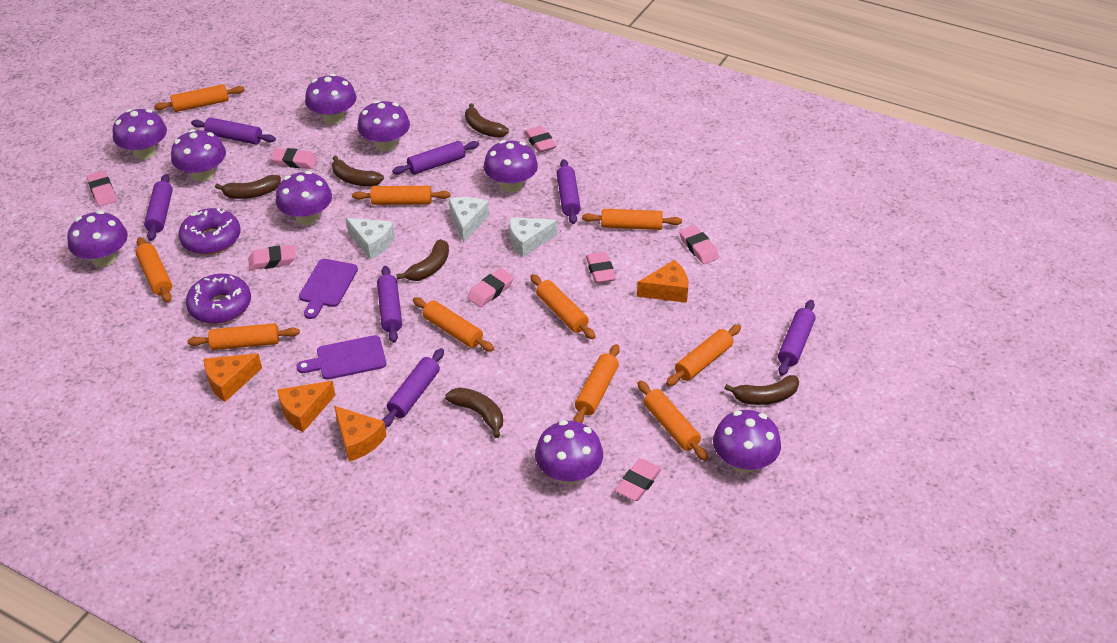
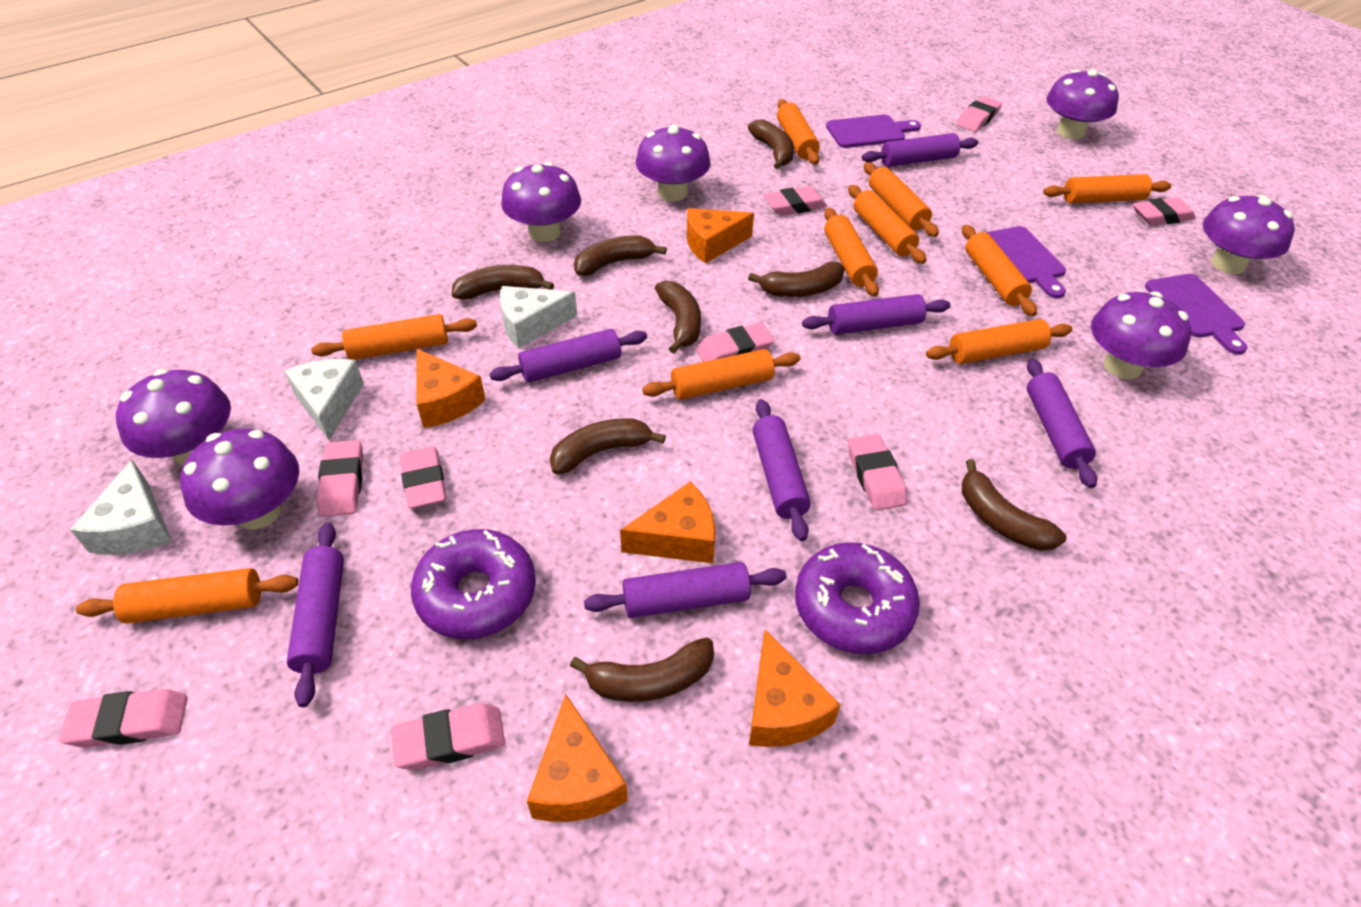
brown banana: [215,175,281,199] [332,156,384,186] [396,239,449,281] [445,387,503,438] [465,103,509,138] [724,375,799,405] = 6 -> [452,265,554,300] [550,418,666,474] [570,638,714,702] [574,235,667,276] [655,281,701,353] [748,119,794,169] [748,261,845,297] [962,459,1066,551] = 8
orange cheese: [204,353,262,402] [277,381,335,432] [334,406,387,462] [637,260,688,303] = 4 -> [416,348,486,428] [527,694,628,822] [620,481,715,563] [687,208,754,264] [749,629,841,747] = 5
pink eraser: [87,170,117,206] [248,245,296,270] [270,148,317,169] [467,268,514,307] [524,126,557,153] [586,252,616,283] [615,459,662,501] [679,225,719,264] = 8 -> [59,689,188,748] [316,440,363,517] [391,703,505,770] [400,447,446,508] [696,323,774,362] [764,186,827,216] [848,434,907,511] [956,96,1002,132] [1133,197,1196,226] = 9
purple cutting board: [297,335,386,380] [299,259,358,319] = 2 -> [826,115,921,148] [986,226,1066,298] [1145,274,1248,355] = 3
purple mushroom: [67,211,128,267] [112,109,167,159] [171,129,226,182] [276,171,332,225] [305,74,357,124] [357,100,410,151] [484,140,538,192] [535,420,603,484] [713,410,781,473] = 9 -> [116,369,231,465] [180,428,299,529] [501,162,581,242] [636,124,711,201] [1046,69,1119,140] [1091,292,1191,379] [1203,195,1295,274] = 7

